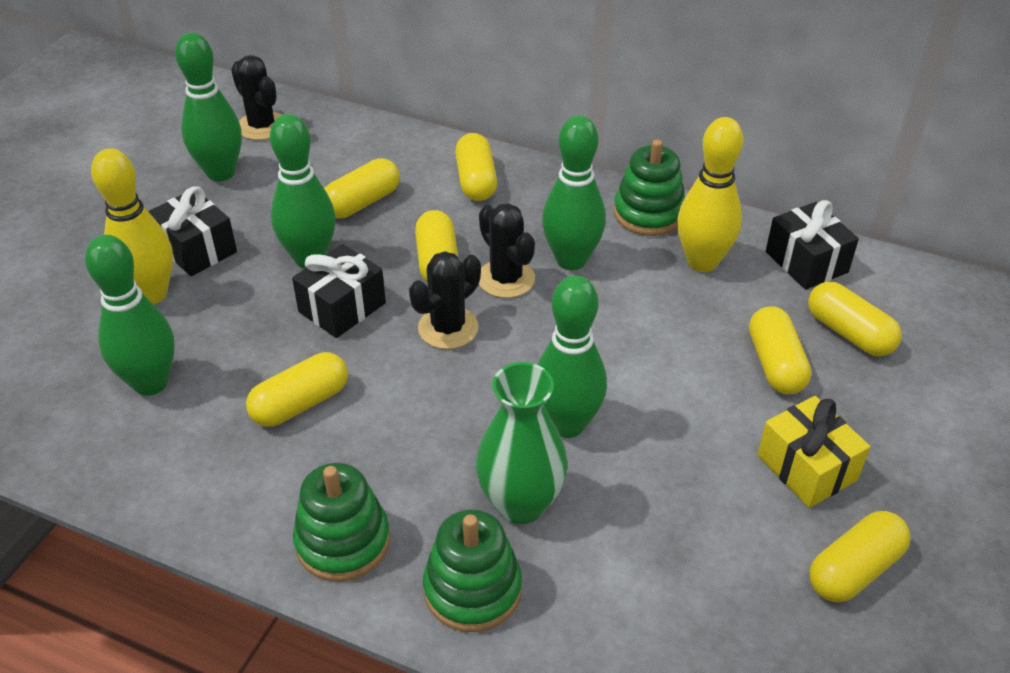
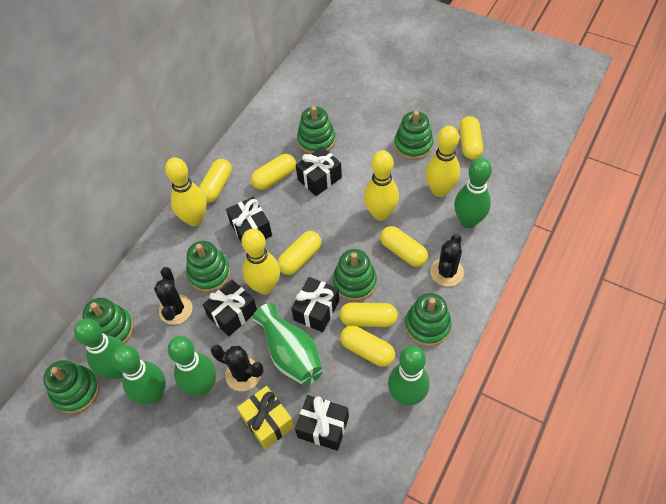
black gift: [148,186,237,276] [292,244,386,338] [766,200,859,290] = 3 -> [203,279,257,336] [226,197,272,243] [291,277,339,332] [295,395,349,451] [296,147,342,196] = 5
green stacking toy: [293,463,390,581] [423,509,522,632] [614,140,685,236] = 3 -> [43,360,99,414] [82,298,134,344] [186,241,231,292] [297,106,335,154] [333,249,377,301] [394,111,433,160] [405,293,452,347] = 7
yellow bowling pin: [91,148,173,304] [677,117,744,272] = 2 -> [165,157,207,226] [242,229,280,295] [364,150,399,221] [425,126,460,197] = 4

